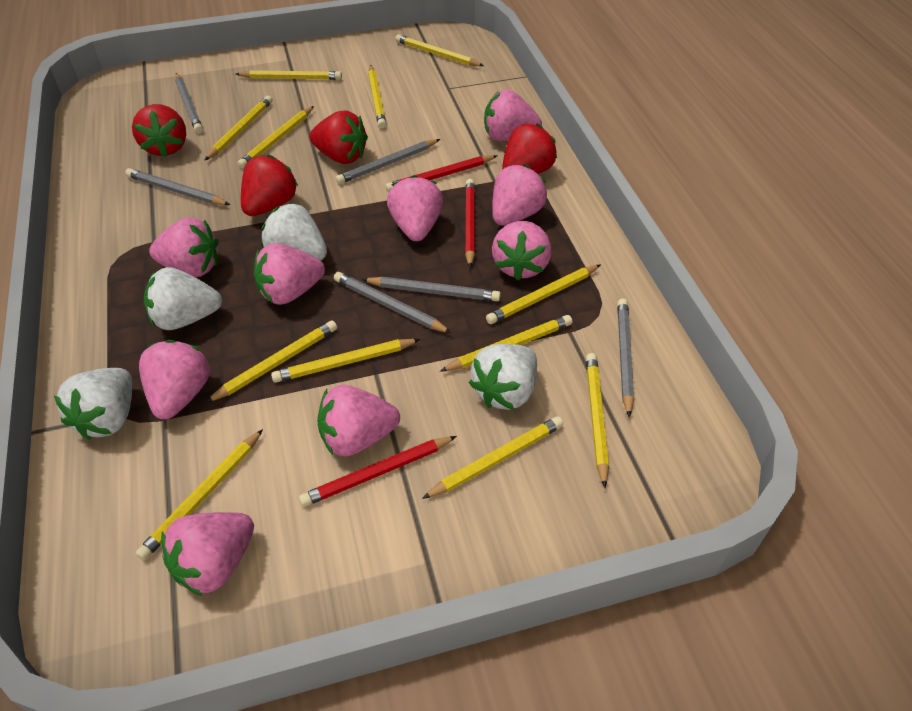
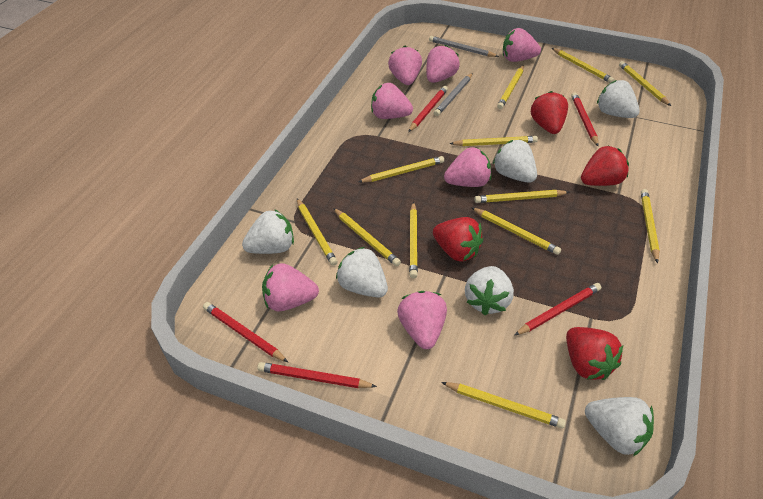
grey pencil: [125,168,230,205] [175,73,203,133] [334,272,452,333] [335,139,440,184] [362,277,501,301] [617,298,634,418] = 6 -> [429,36,499,57] [434,73,473,116] = 2
pink strawberry: [139,340,210,420] [149,217,219,277] [161,512,254,596] [254,243,325,305] [317,385,400,457] [387,175,443,241] [484,90,542,141] [492,165,547,226] [492,221,551,281] = 9 -> [262,263,319,312] [371,83,413,119] [388,46,422,85] [397,291,447,349] [426,45,460,83] [444,147,491,187] [503,28,541,62] = 7
red pencil: [299,436,457,507] [385,155,497,192] [465,179,475,268] = 3 -> [203,302,288,362] [257,362,377,388] [408,86,448,132] [515,283,601,335] [571,92,599,146] = 5
white strawberry: [54,368,132,440] [144,267,222,330] [261,203,327,261] [469,344,537,410] = 4 -> [242,209,294,254] [336,247,388,297] [465,266,514,315] [493,140,537,183] [585,397,654,456] [597,80,640,118] = 6

